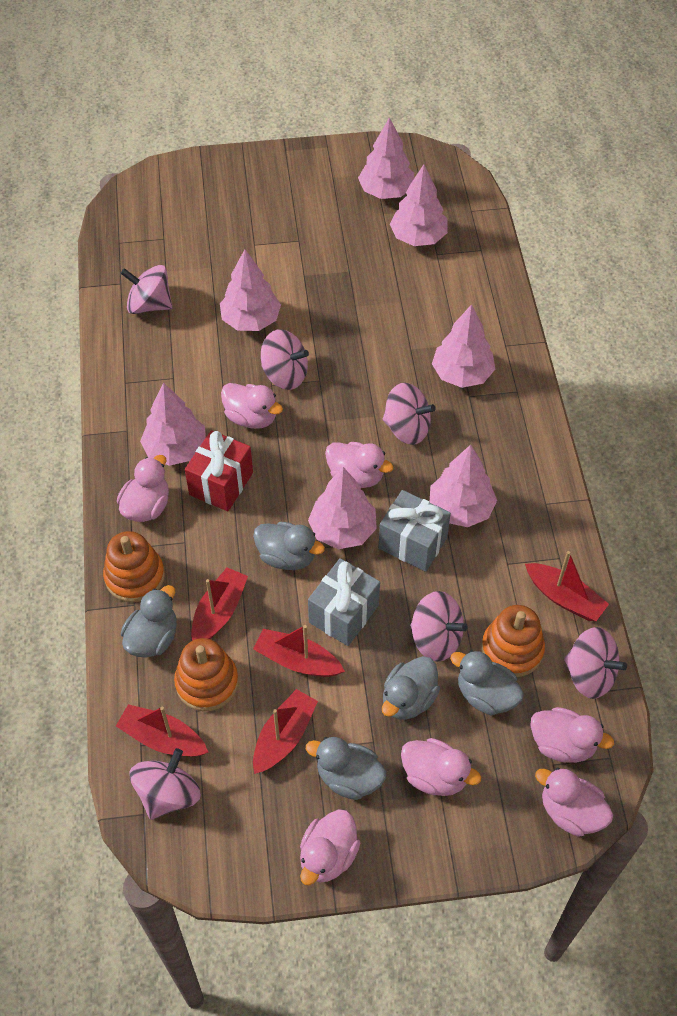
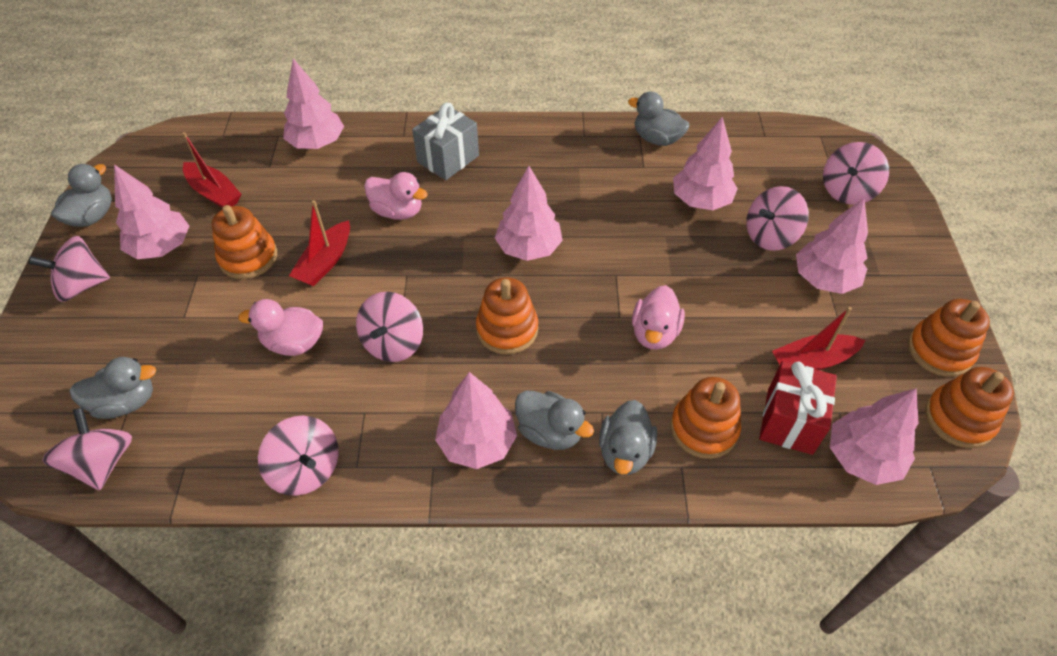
grey gift: [308,558,380,646] [379,490,451,572] = 2 -> [412,103,479,180] = 1
orange stacking toy: [103,531,165,602] [174,638,238,711] [481,605,545,677] = 3 -> [212,205,277,279] [476,277,538,354] [671,377,741,459] [908,299,990,377] [925,367,1014,448] = 5
pink duck: [117,455,169,522] [221,383,283,429] [300,809,360,885] [325,442,394,488] [401,738,481,796] [530,707,614,763] [535,768,613,837] = 7 -> [238,299,323,356] [364,172,428,220] [632,285,685,350] = 3
red boat: [116,704,209,757] [191,568,248,641] [253,625,345,677] [253,689,318,774] [525,551,609,621] = 5 -> [182,132,241,208] [289,200,350,286] [772,307,865,370] = 3

